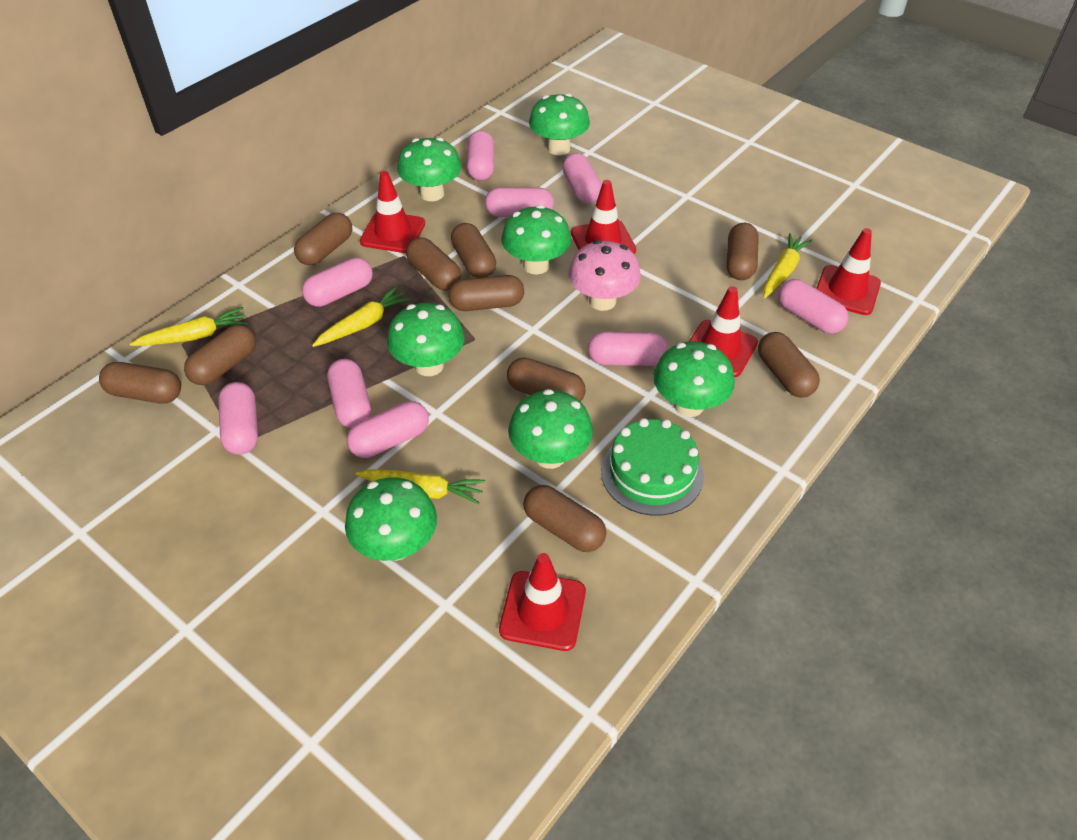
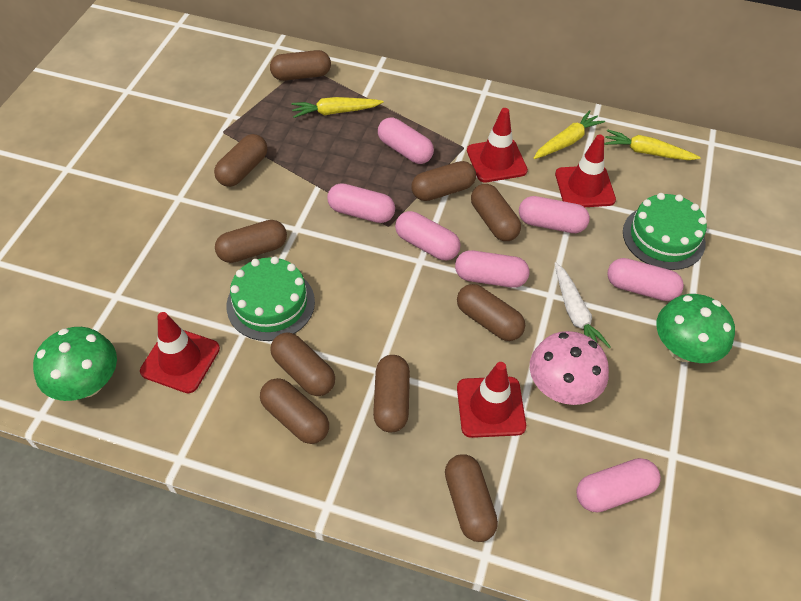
green cake: [601,418,704,516] = 1 -> [226,256,315,341] [623,193,707,270] = 2
green mushroom: [345,477,437,561] [387,303,465,376] [397,137,462,201] [501,205,571,274] [508,389,593,469] [529,93,590,155] [653,341,735,417] = 7 -> [33,327,117,401] [656,294,735,363] = 2
pink capsule: [218,382,258,455] [302,257,373,307] [327,359,371,428] [347,401,429,458] [467,130,494,181] [485,188,554,217] [562,153,602,204] [588,332,668,366] [778,279,848,334] = 9 -> [327,183,395,223] [378,118,434,164] [395,211,460,260] [455,250,529,288] [519,196,590,233] [577,458,661,512] [607,258,684,301] = 7
red traffic cone: [360,171,425,253] [499,553,586,651] [571,180,636,254] [689,286,758,377] [816,228,881,315] = 5 -> [140,312,220,393] [457,362,526,438] [467,108,528,182] [555,135,616,207] = 4
white carrot: none = 0 -> [554,262,611,348] = 1
yellow carrot: [130,307,248,346] [312,286,411,347] [356,469,485,505] [763,233,812,298] = 4 -> [291,97,383,118] [534,110,605,159] [604,129,701,160] = 3

